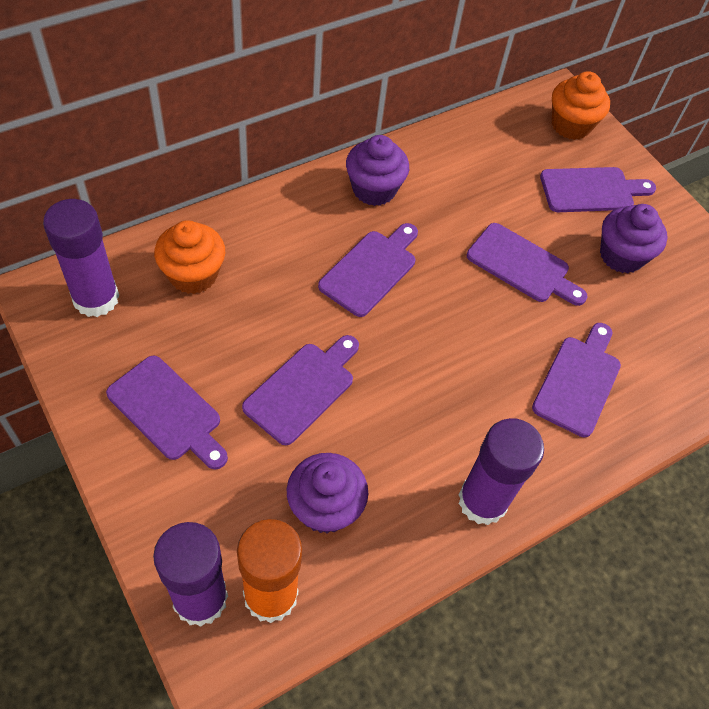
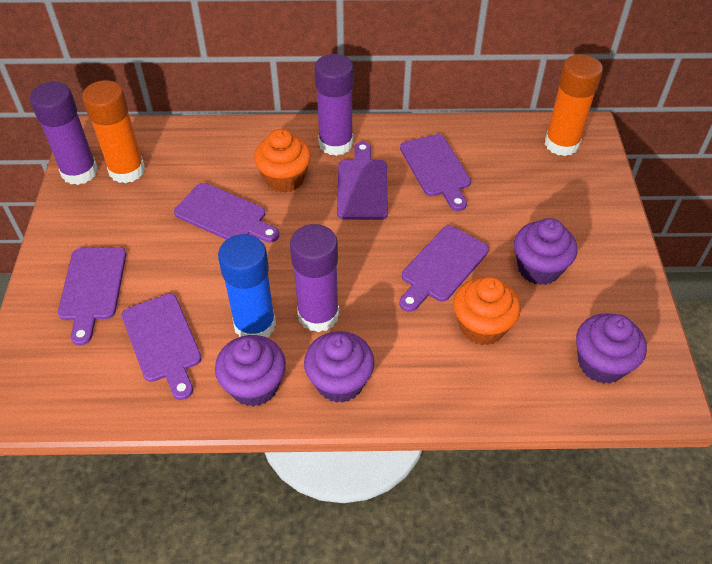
blue glue stick: none = 0 -> [218,234,276,338] = 1
orange glue stick: [237,519,302,623] = 1 -> [82,80,145,183] [545,54,603,156] = 2
purple cupcake: [287,453,368,534] [346,135,409,206] [600,204,668,273] = 3 -> [215,335,286,407] [304,331,375,403] [514,218,577,285] [576,314,647,384] = 4

